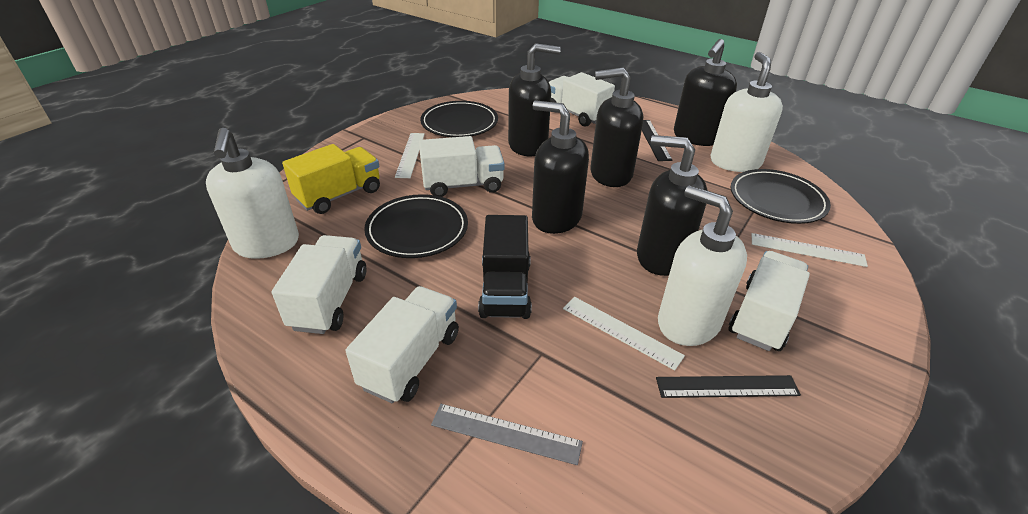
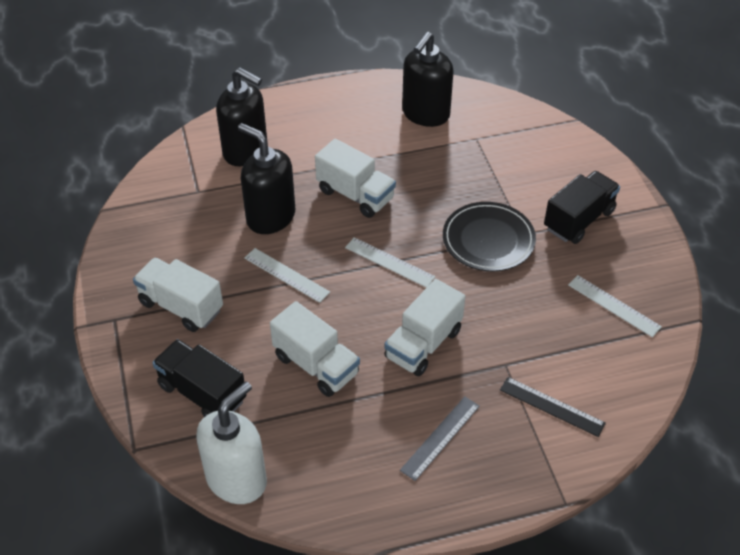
black plate: [364,194,468,258] [420,101,498,137] [731,169,831,224] = 3 -> [443,202,536,271] = 1
black ruler: [642,120,672,161] [656,375,801,398] = 2 -> [500,377,606,437] = 1
black soap dispenser: [508,43,561,156] [532,101,589,234] [591,68,643,187] [637,135,708,276] [674,39,737,146] = 5 -> [216,68,267,167] [238,123,295,234] [402,32,454,127] = 3
black truck: [478,215,532,319] = 1 -> [153,339,247,417] [544,171,620,244] = 2
white soap dispenser: [206,128,299,259] [658,186,747,346] [711,52,783,172] = 3 -> [196,381,267,504] = 1
white truck: [272,235,366,334] [346,286,459,403] [419,136,505,197] [549,72,615,127] [729,251,810,351] = 5 -> [133,258,223,332] [270,301,360,397] [315,139,396,218] [384,279,465,376] = 4
yellow truck: [282,144,380,214] = 1 -> none = 0

